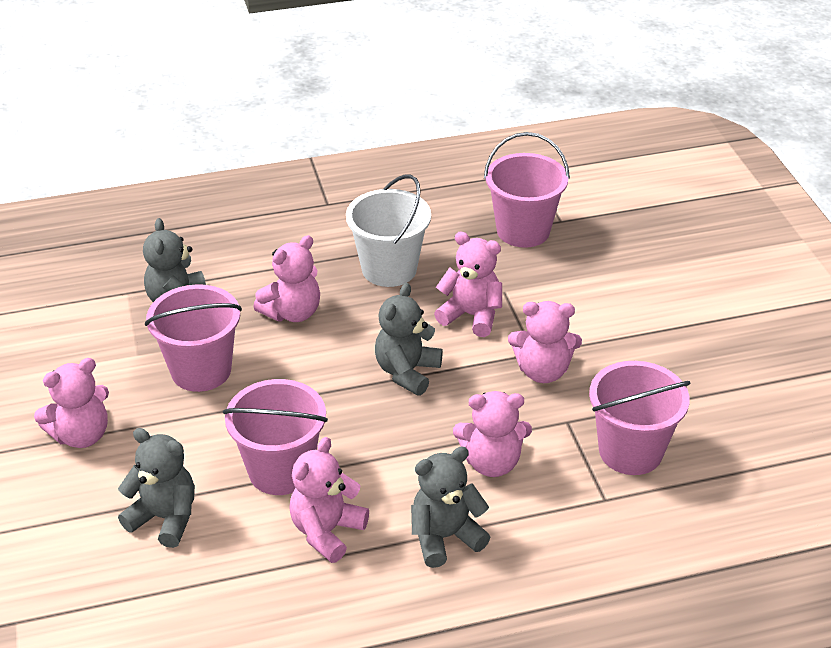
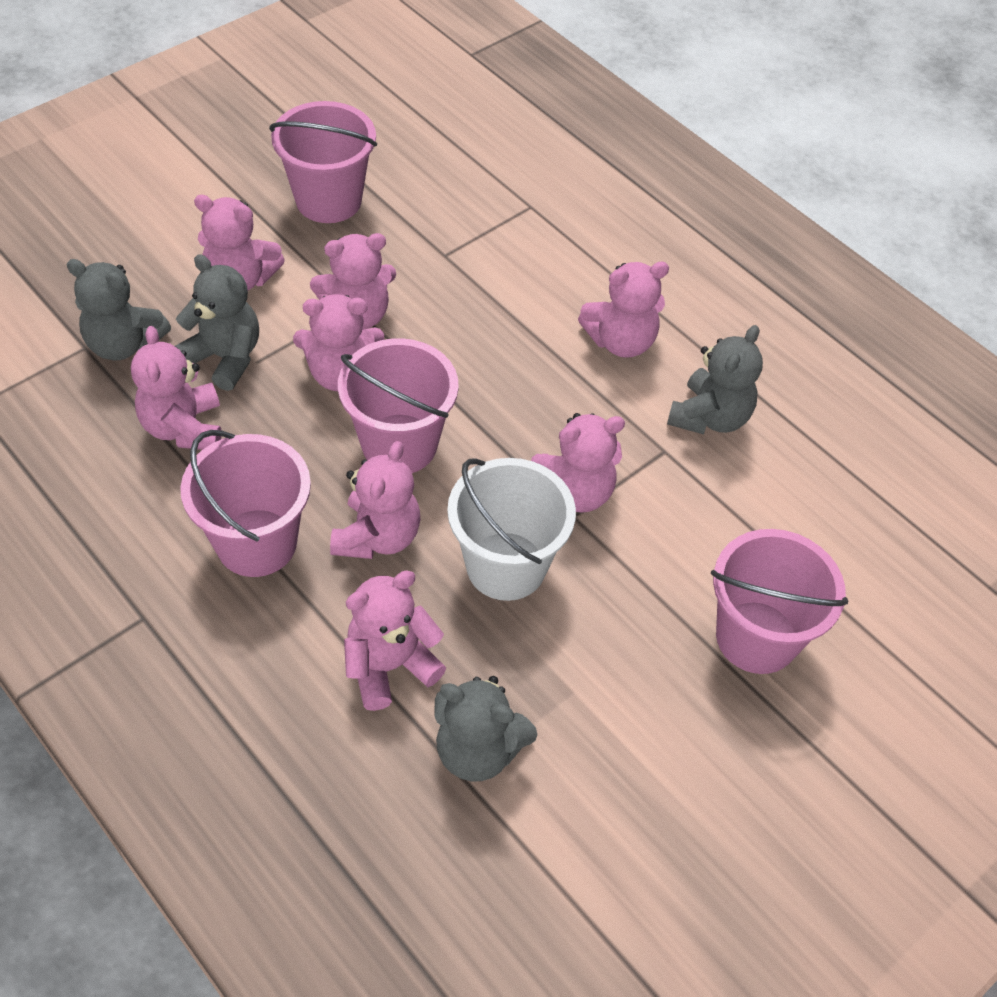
pink teddy bear: [34,358,109,448] [253,235,320,322] [289,437,369,563] [434,232,502,337] [453,391,532,477] [508,301,582,383] = 6 -> [131,326,222,450] [194,195,285,290] [293,294,384,391] [310,233,396,330] [330,441,421,559] [344,571,446,711] [531,413,625,513] [578,262,669,358] = 8

